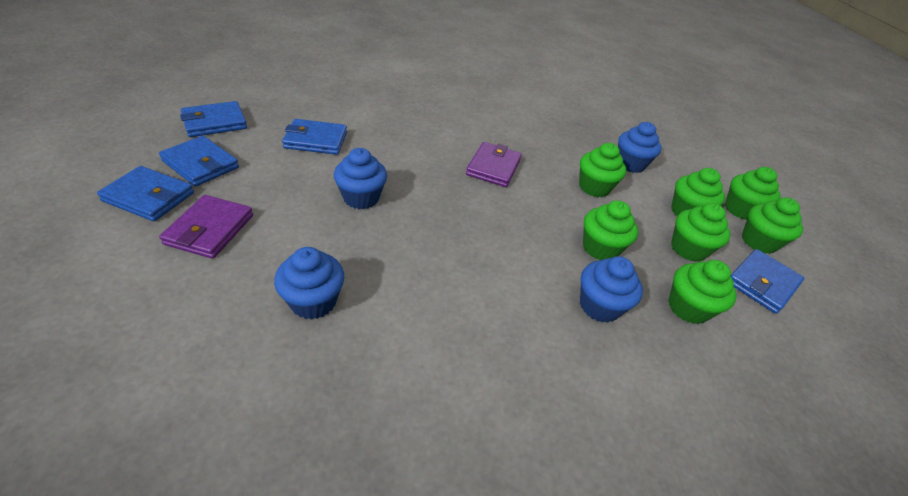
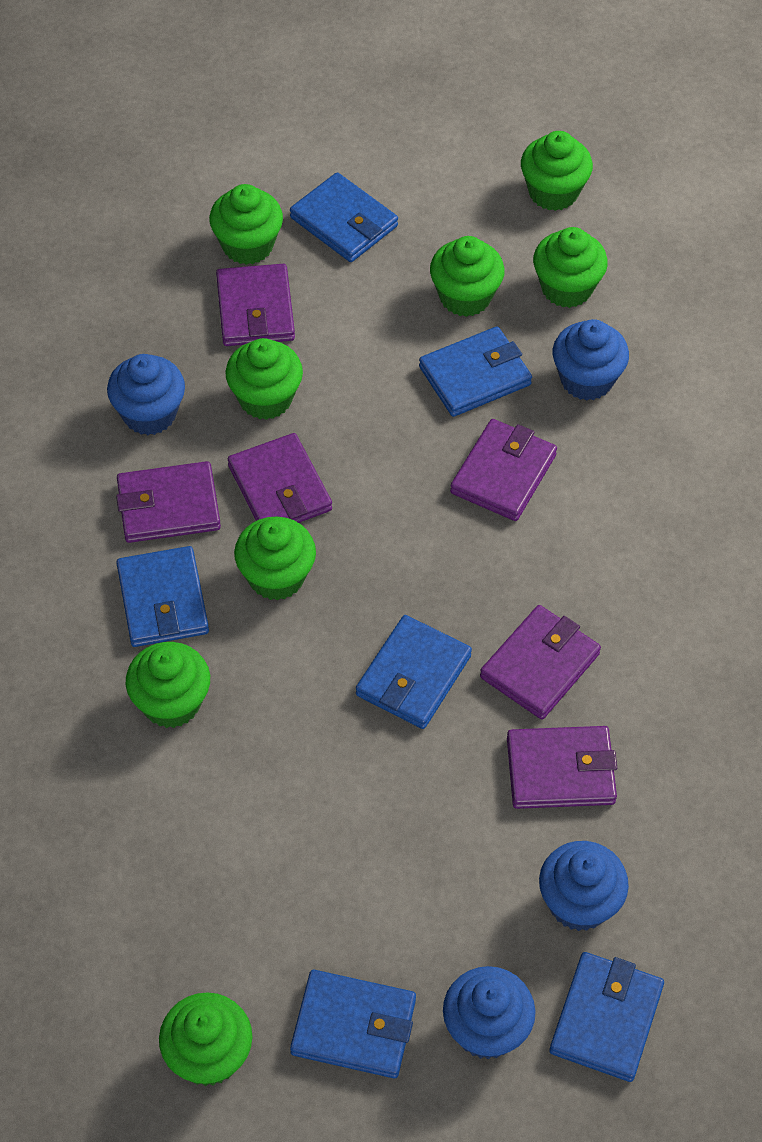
blue wallet: [97,166,194,221] [159,136,239,187] [180,101,247,137] [282,119,347,155] [731,249,805,314] = 5 -> [116,546,209,647] [290,172,398,262] [290,970,416,1078] [356,615,472,729] [419,326,532,417] [549,952,664,1082] = 6
green cupcake: [579,143,626,197] [583,200,638,260] [668,260,736,324] [671,168,725,216] [671,203,731,262] [725,167,780,220] [742,198,803,254] = 7 -> [126,642,210,728] [159,992,253,1086] [209,184,283,265] [225,338,303,420] [234,516,316,601] [430,236,505,317] [521,131,593,211] [533,227,608,308] = 8
purple wallet: [159,195,253,259] [466,142,522,187] = 2 -> [116,461,221,543] [216,264,295,346] [228,433,332,523] [450,419,557,521] [480,605,601,719] [507,726,617,809] = 6

